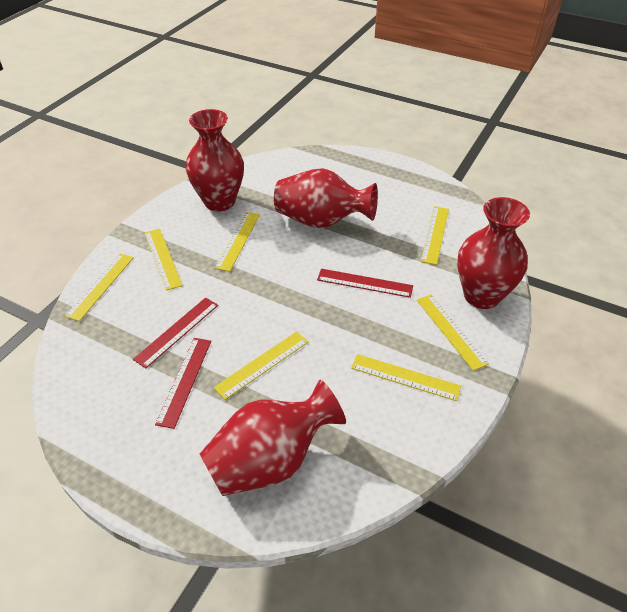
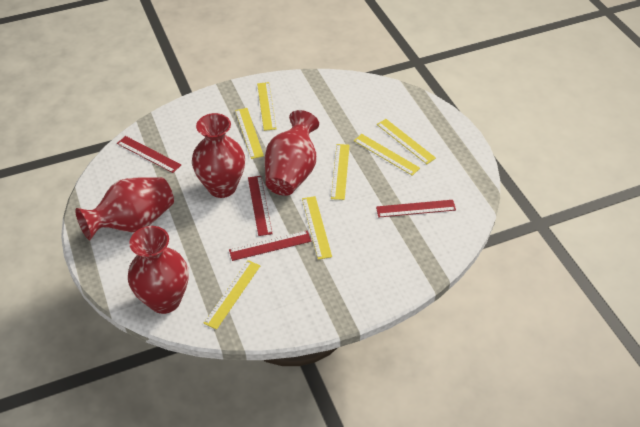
red ruler: [133,297,218,369] [155,338,211,429] [317,269,413,298] = 3 -> [117,136,181,173] [229,231,311,261] [248,176,273,236] [376,200,456,218] = 4

